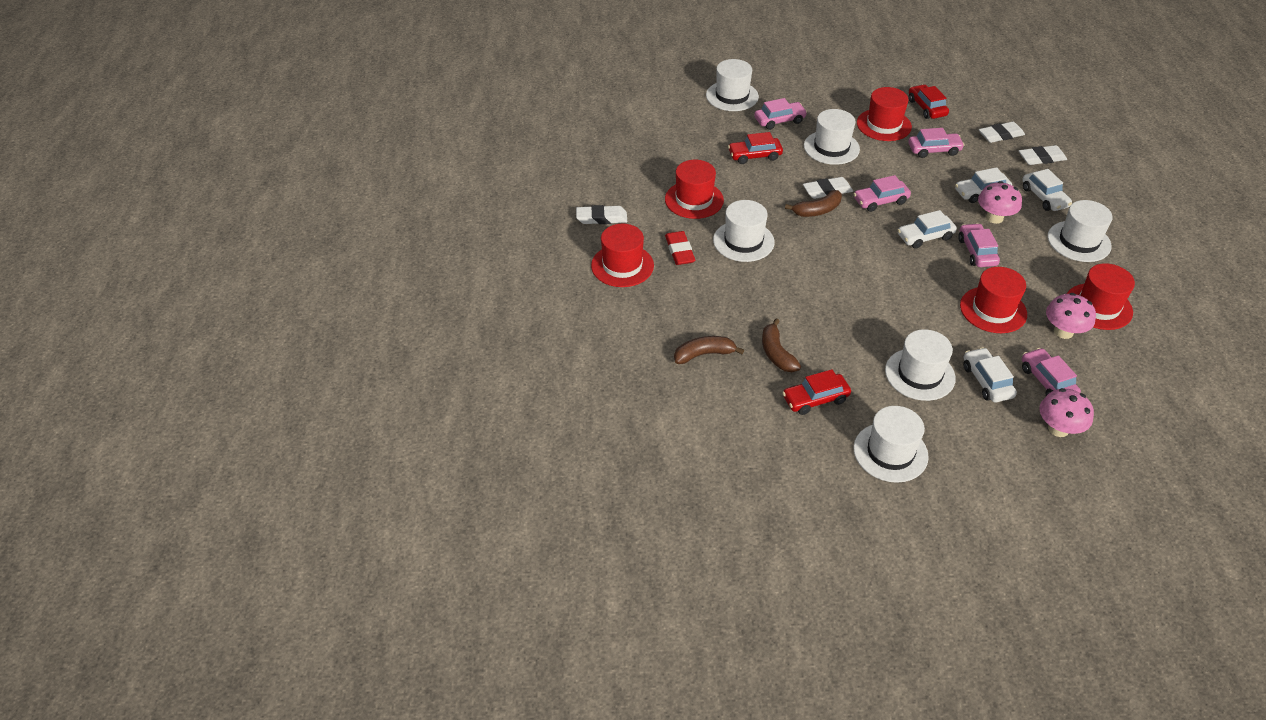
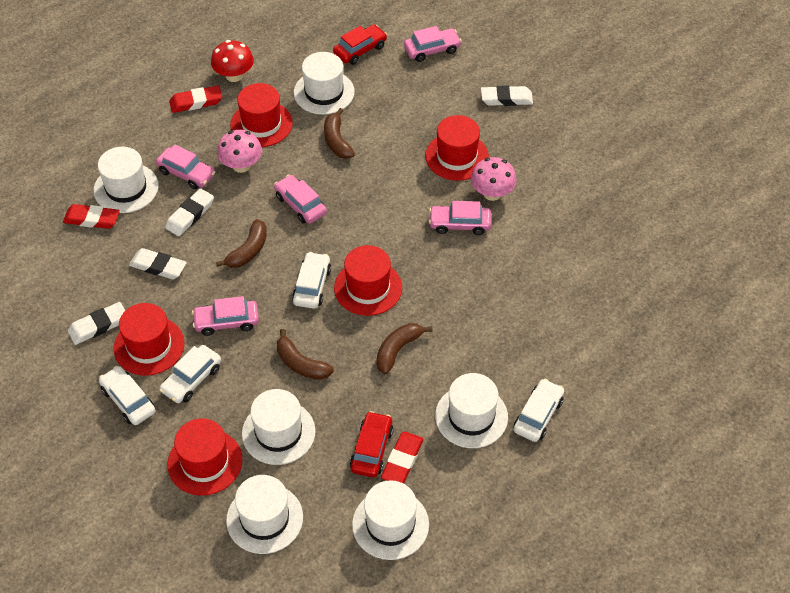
brown banana: [674,336,744,364] [762,318,801,372] [785,190,842,217] = 3 -> [216,219,267,268] [277,329,334,380] [324,108,355,159] [376,323,432,375] = 4
pink mushroom: [978,181,1022,224] [1039,388,1094,437] [1046,293,1096,339] = 3 -> [217,130,262,173] [471,157,517,201] = 2
red car: [728,132,783,164] [782,369,851,415] [909,84,949,119] = 3 -> [333,25,387,65] [350,411,393,478] = 2
red eraser: [665,231,695,265] = 1 -> [63,204,120,229] [169,86,222,113] [381,432,424,484] = 3
red mushroom: none = 0 -> [211,40,254,82] = 1

